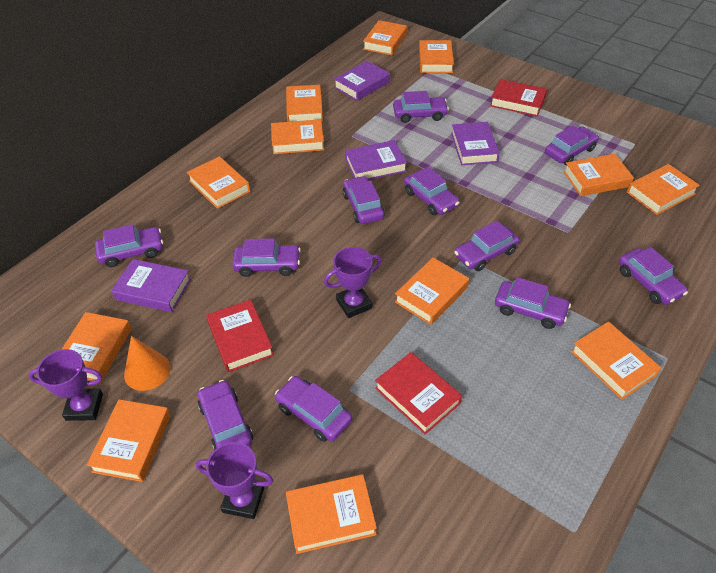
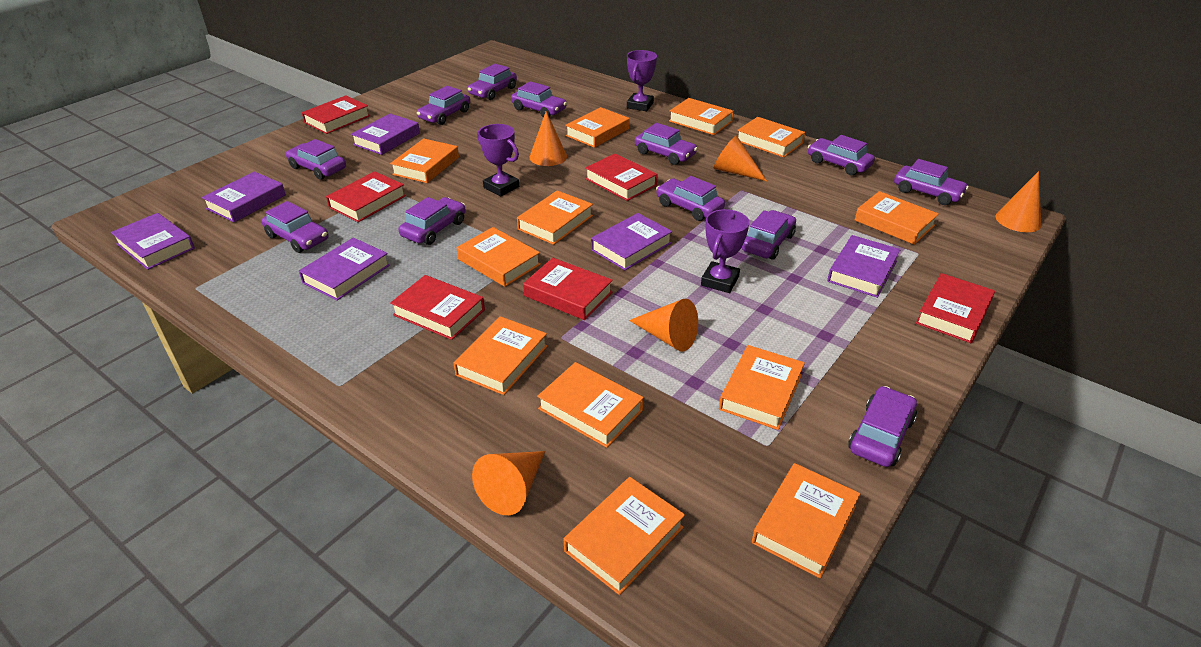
orange cone: [124,336,170,391] = 1 -> [472,451,545,515] [529,111,567,166] [629,299,698,352] [714,135,767,181] [996,171,1041,232] = 5
purple book: [111,259,191,312] [334,61,390,101] [345,140,407,180] [451,122,500,165] = 4 -> [111,213,195,270] [202,171,286,222] [299,238,390,301] [351,114,420,155] [591,213,672,270] [827,235,901,298] = 6
purple car: [95,224,163,267] [198,380,253,450] [232,238,301,277] [275,376,352,442] [343,176,385,224] [393,91,449,123] [404,167,459,215] [454,221,519,271] [495,277,571,329] [545,126,599,165] [619,247,688,305] = 11 -> [262,201,328,253] [286,139,346,180] [399,197,466,245] [417,86,470,125] [468,64,517,100] [511,81,567,118] [635,123,698,165] [656,176,725,221] [741,210,796,260] [808,135,875,175] [848,386,917,467] [894,159,969,205] = 12
red book: [206,300,274,372] [375,352,462,434] [490,79,547,117] = 3 -> [302,95,370,134] [326,171,406,222] [390,275,485,340] [523,258,613,320] [585,154,658,201] [916,273,995,343] = 6

